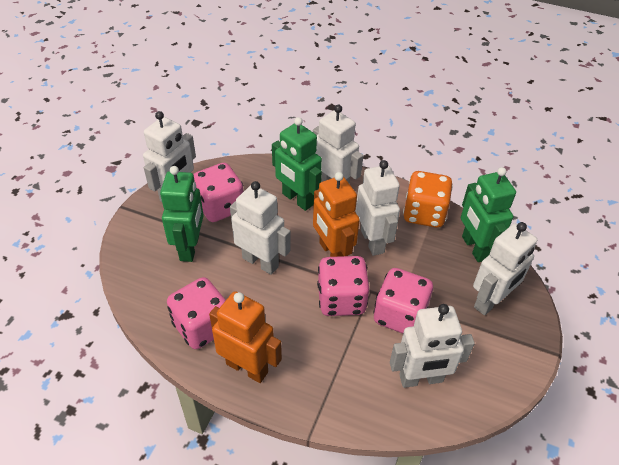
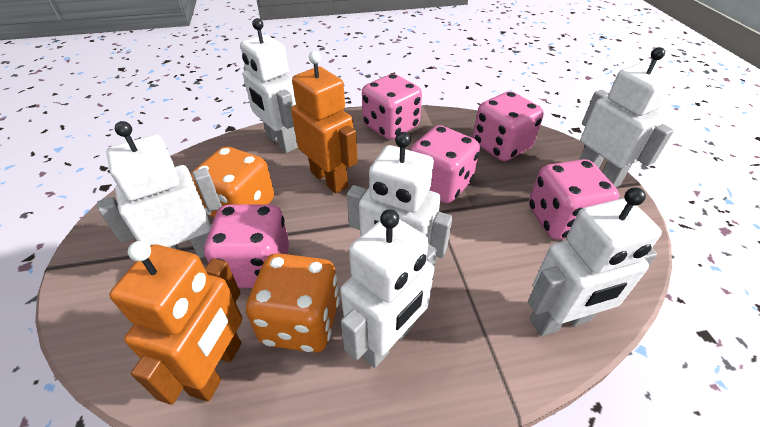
green robot: [160,166,204,262] [272,117,322,211] [461,167,516,262] = 3 -> none = 0
orange dice: [403,171,453,228] = 1 -> [191,147,274,218] [246,253,340,353] = 2
pink dice: [167,277,226,349] [193,163,243,222] [317,256,369,316] [373,268,433,334] = 4 -> [204,204,289,288] [362,74,422,140] [410,125,480,203] [473,91,543,161] [529,159,619,239] = 5

